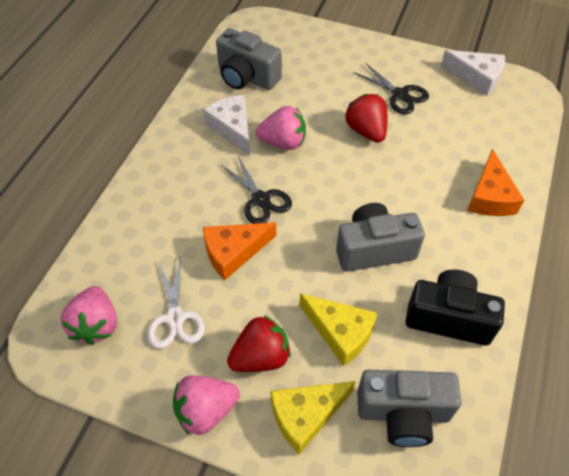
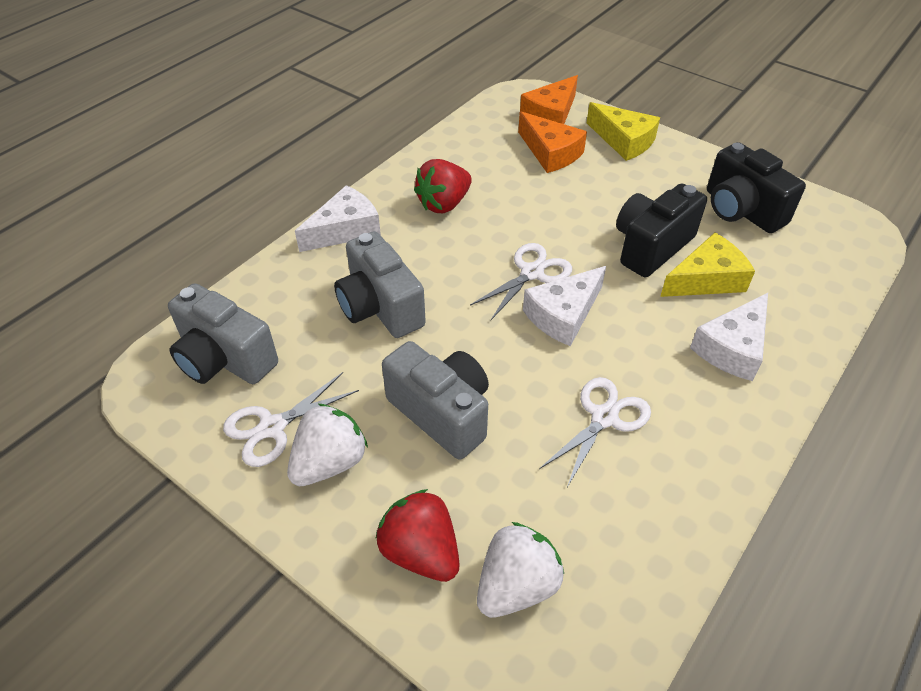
black camera: [406,270,505,346] = 1 -> [616,183,707,277] [707,142,806,233] = 2
black scissors: [220,156,292,224] [353,63,429,114] = 2 -> none = 0
pink strawberry: [61,286,117,345] [173,375,240,435] [256,106,306,150] = 3 -> none = 0
white cheese: [203,95,250,156] [441,50,505,96] = 2 -> [295,185,381,252] [523,266,606,346] [690,293,768,381] = 3
white scissors: [148,257,205,349] = 1 -> [223,372,359,467] [470,243,572,320] [539,377,651,487] = 3
white strawberry: none = 0 -> [287,404,368,486] [477,522,564,618] = 2

